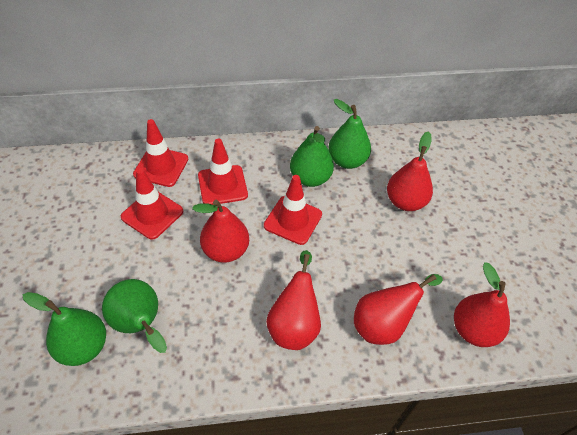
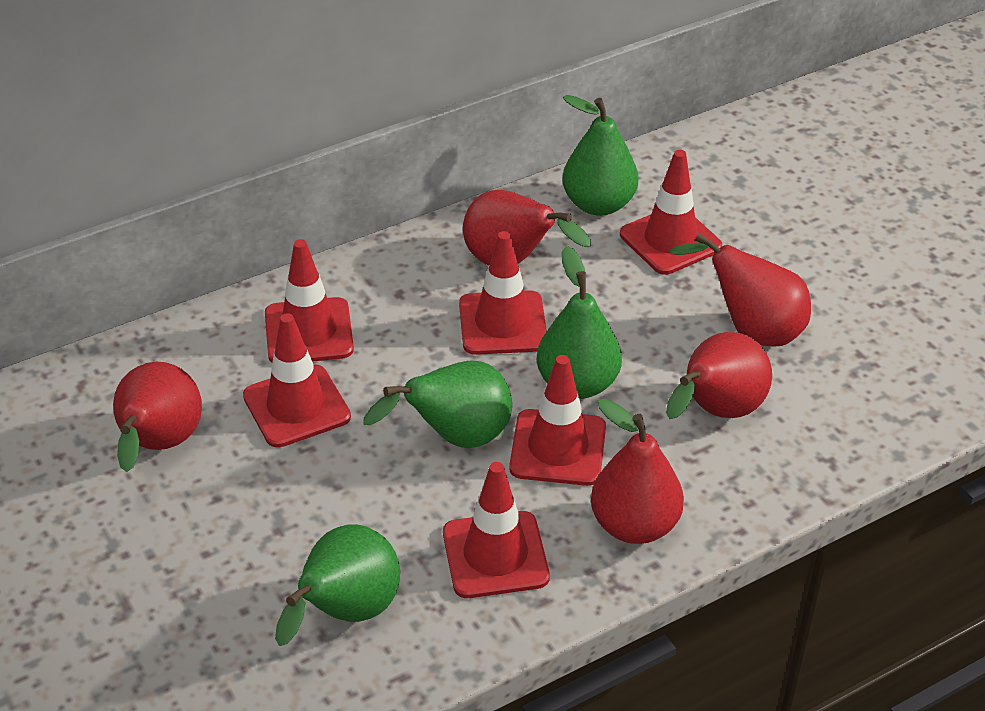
red traffic cone: [121,168,183,240] [133,119,188,187] [198,139,248,205] [264,175,322,245] = 4 -> [243,313,351,448] [265,239,354,362] [443,462,550,598] [459,231,547,355] [509,355,606,486] [620,150,722,275] = 6

